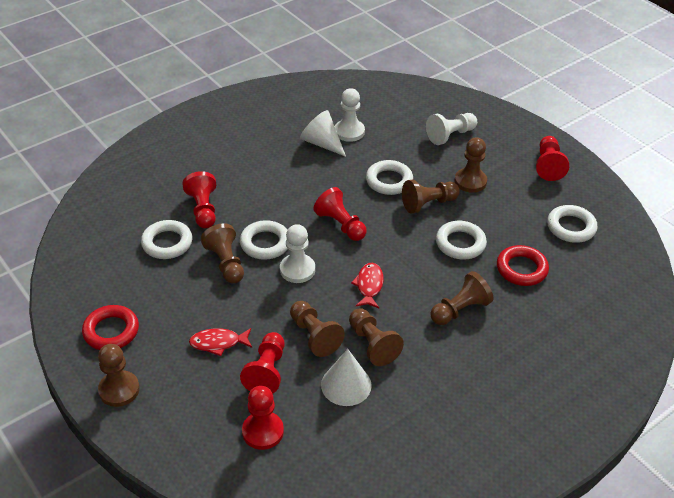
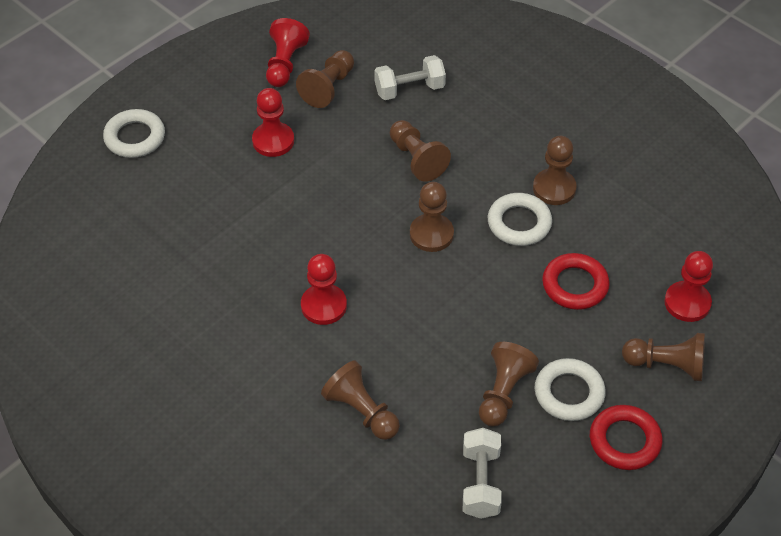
red fish: [189,328,252,356] [351,263,384,308] = 2 -> none = 0
red pawn: [182,171,216,228] [240,332,285,393] [242,386,284,450] [313,187,367,241] [536,136,569,181] = 5 -> [252,88,294,157] [266,18,310,87] [301,254,347,325] [664,251,713,322] = 4
white cone: [300,110,346,157] [321,349,372,406] = 2 -> none = 0
white dumbbell: none = 0 -> [374,55,446,100] [463,428,502,519] = 2
white pawn: [280,224,315,283] [335,88,365,142] [426,113,477,145] = 3 -> none = 0
white ring: [141,220,192,259] [240,220,288,260] [366,160,413,195] [436,221,487,259] [547,205,598,243] = 5 -> [103,109,165,158] [488,193,552,246] [534,358,606,421] = 3

